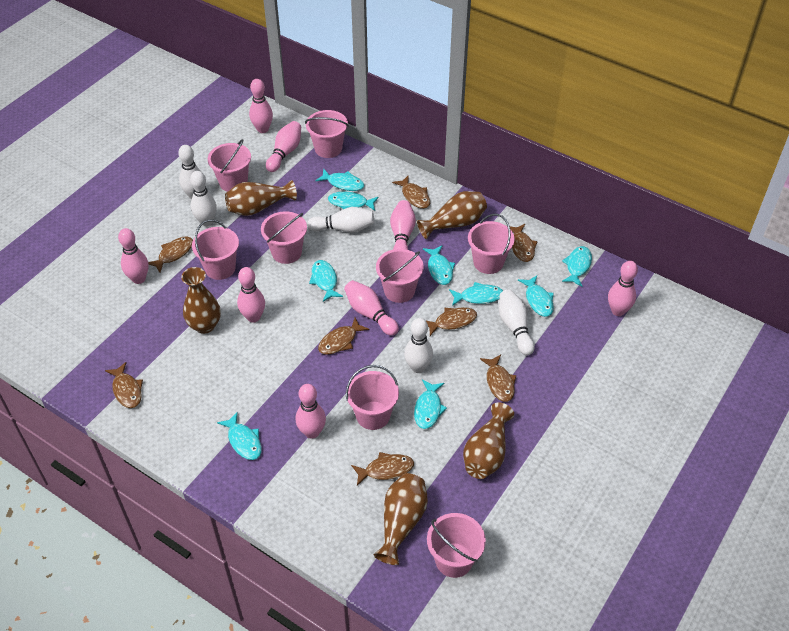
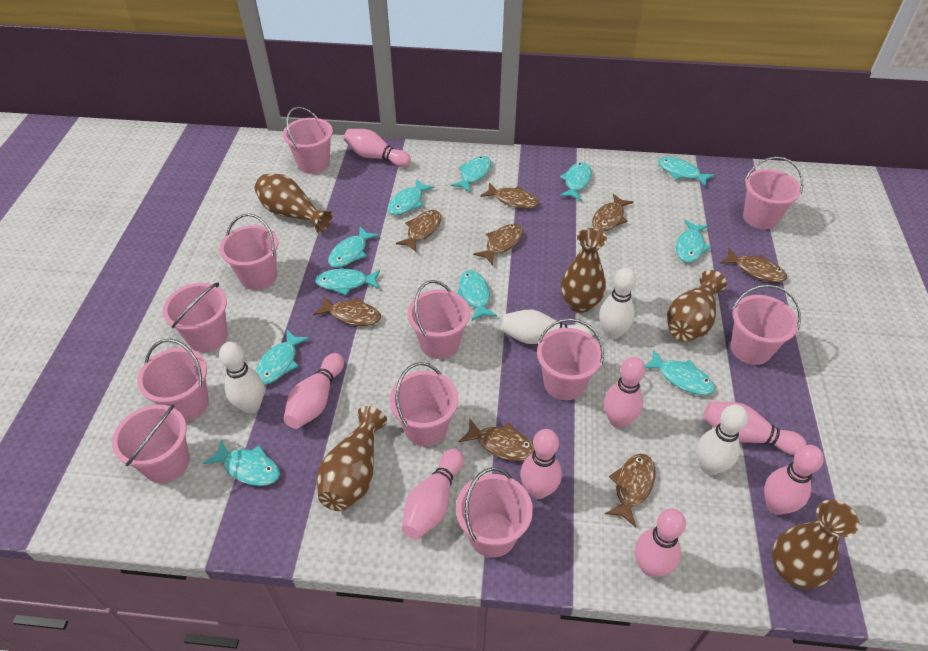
pink bucket: [192,219,239,280] [208,139,251,192] [261,211,307,264] [305,110,349,158] [346,365,399,430] [376,249,424,303] [427,513,486,578] [468,214,515,274] = 8 -> [112,404,190,483] [137,339,209,422] [163,282,228,352] [219,214,278,290] [283,107,333,174] [390,362,458,446] [407,280,470,359] [456,467,533,557] [537,318,604,400] [731,284,801,365] [743,157,803,229] = 11
turquoise fish: [217,412,262,460] [309,260,343,302] [315,169,364,191] [328,191,379,211] [414,380,447,429] [423,245,455,285] [449,282,503,306] [518,275,554,317] [562,246,592,287] = 9 -> [203,439,280,486] [255,330,310,385] [315,269,380,295] [328,227,379,268] [387,179,434,215] [451,156,491,192] [457,270,497,321] [559,162,592,201] [645,350,715,395] [658,157,715,187] [676,220,711,263] = 11
white bowling pin: [178,145,201,199] [190,171,217,226] [307,207,374,232] [404,318,433,373] [499,289,535,355] = 5 -> [219,342,264,414] [501,310,592,344] [599,267,636,339] [697,404,748,475] = 4

